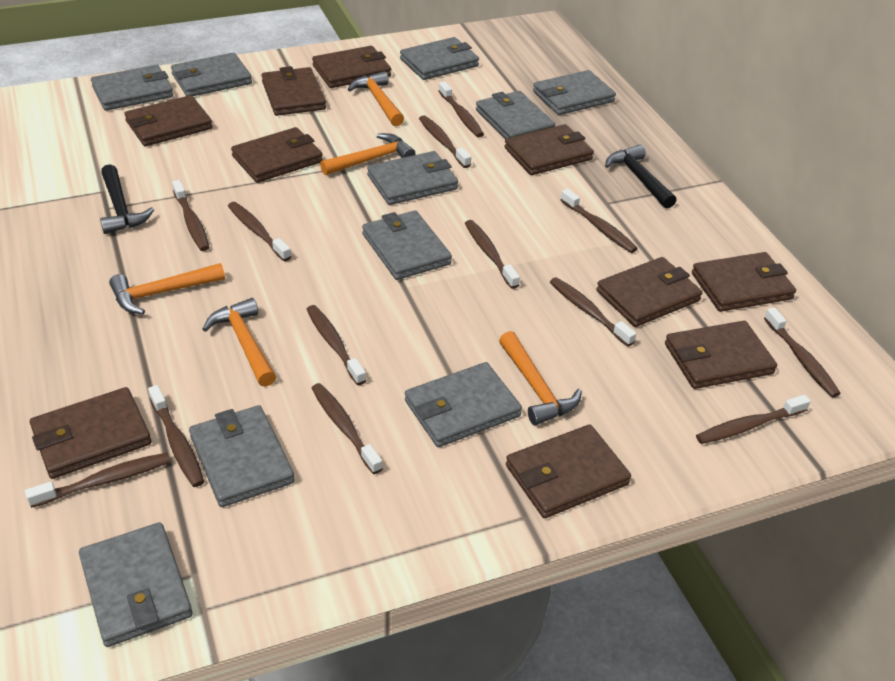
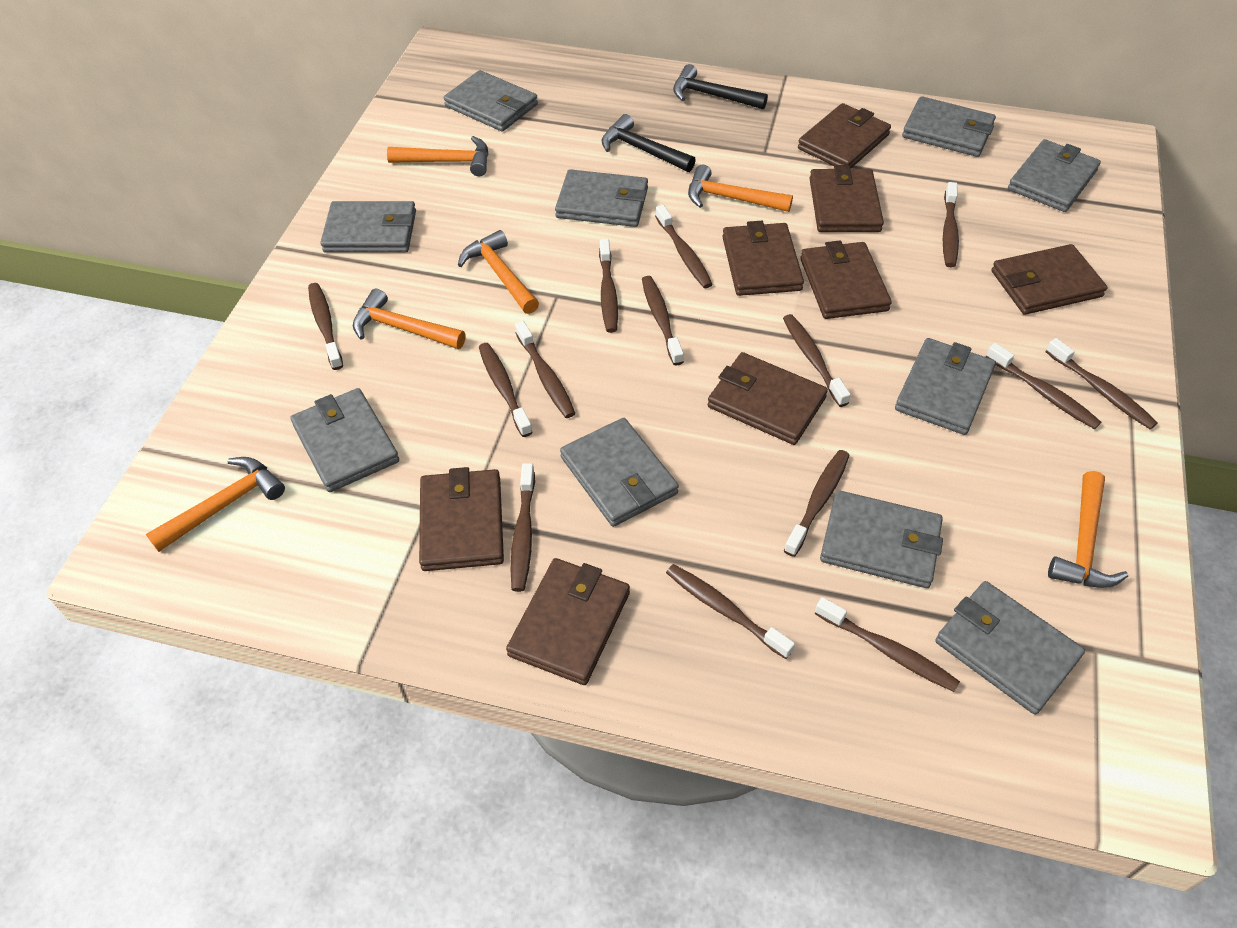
brown toothbrush: [25,453,170,508] [148,385,204,487] [172,180,209,251] [228,202,291,261] [307,305,366,385] [312,383,383,474] [419,115,471,168] [438,81,484,137] [465,220,520,289] [550,277,636,346] [560,188,638,253] [696,395,811,444] [764,307,841,397] = 13 -> [308,283,343,370] [479,343,533,437] [510,463,535,592] [515,321,575,418] [599,239,618,333] [642,276,684,366] [655,205,713,288] [666,564,795,659] [783,314,851,407] [784,450,850,557] [815,597,960,692] [943,182,959,268] [986,343,1101,429] [1046,338,1158,429] = 14
brown wallet: [30,387,151,479] [125,95,213,146] [231,127,323,183] [262,66,326,116] [312,46,391,88] [504,124,594,175] [506,424,631,518] [597,257,702,327] [665,321,777,389] [692,252,796,312] = 10 -> [419,467,504,571] [506,558,630,685] [708,352,828,445] [722,221,804,296] [798,103,891,169] [800,241,892,319] [809,165,884,232] [991,244,1107,315] = 8
orange hammer: [109,263,225,314] [202,298,276,387] [320,133,415,175] [348,71,404,126] [499,331,582,425] = 5 -> [146,457,285,552] [353,289,466,349] [387,136,488,176] [458,230,539,314] [688,165,793,212] [1048,471,1128,588] = 6

